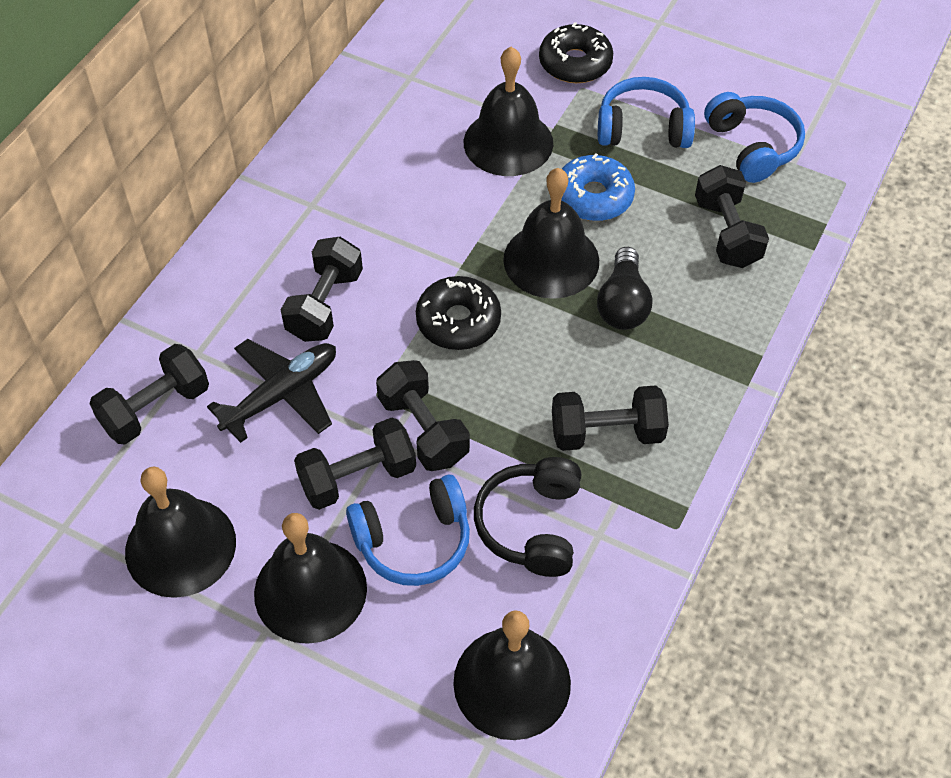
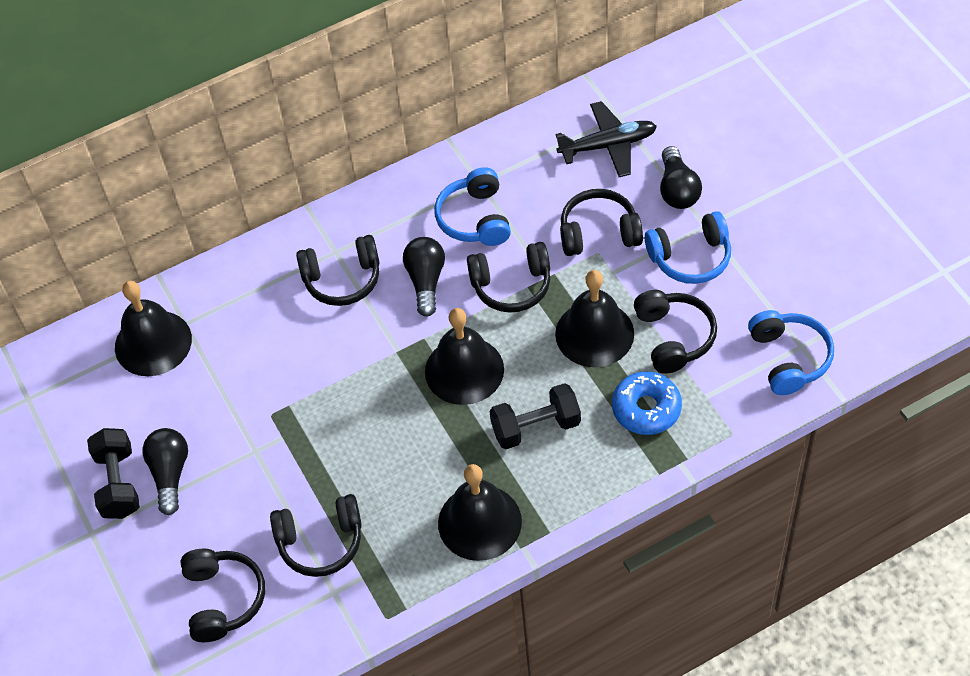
black bell: [125,466,236,598] [254,513,367,644] [453,610,571,740] [464,47,553,176] [503,168,599,299] = 5 -> [115,281,192,376] [425,308,504,405] [438,464,522,561] [555,270,634,367] = 4
black donut: [416,276,501,350] [539,22,613,83] = 2 -> none = 0
black dumbbell: [89,344,209,444] [281,237,363,342] [294,418,416,510] [376,360,470,471] [552,385,669,451] [695,165,769,268] = 6 -> [87,428,140,519] [490,383,581,449] = 2
black headphones: [474,457,581,577] = 1 -> [180,549,265,642] [270,494,362,577] [296,235,379,306] [467,242,550,313] [560,189,643,256] [634,290,717,374] = 6
black light bulb: [597,247,652,330] = 1 -> [142,428,188,515] [403,237,445,317] [660,146,702,209] = 3

